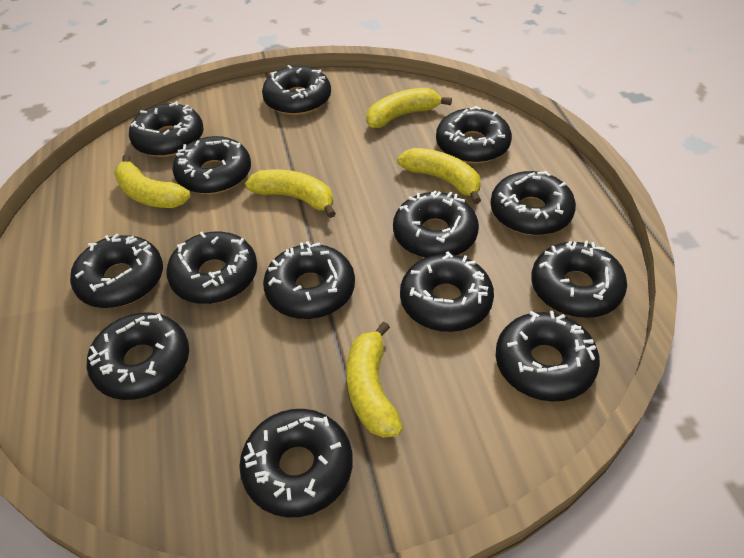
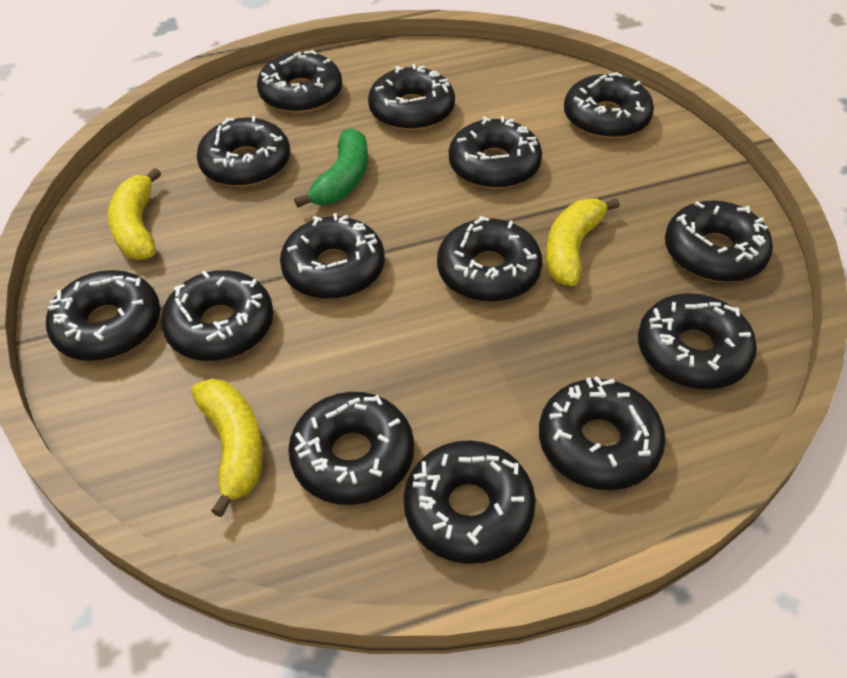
green banana: none = 0 -> [294,128,368,207] = 1
yellow banana: [114,154,191,208] [245,169,336,218] [346,322,403,438] [366,88,452,128] [397,148,481,204] = 5 -> [108,168,161,260] [192,379,263,517] [546,198,620,286] = 3

